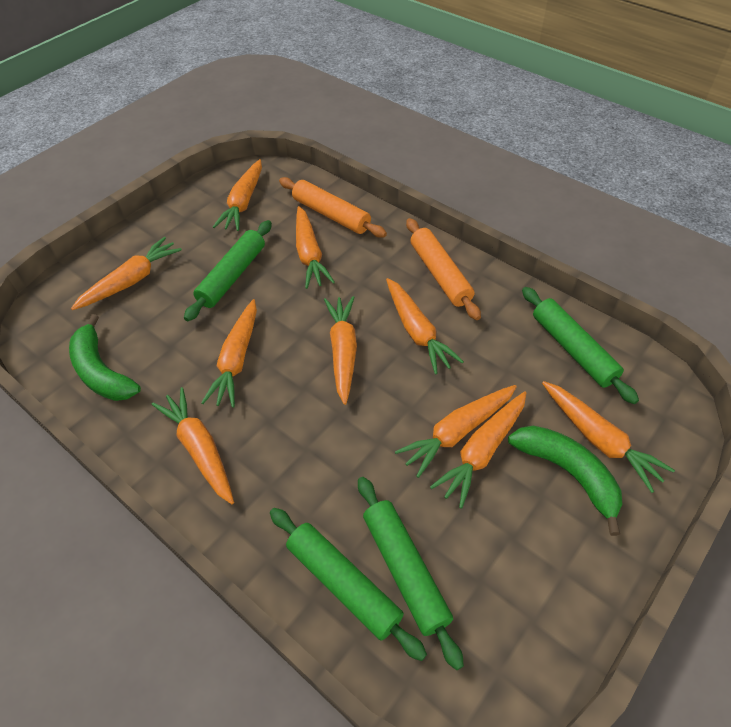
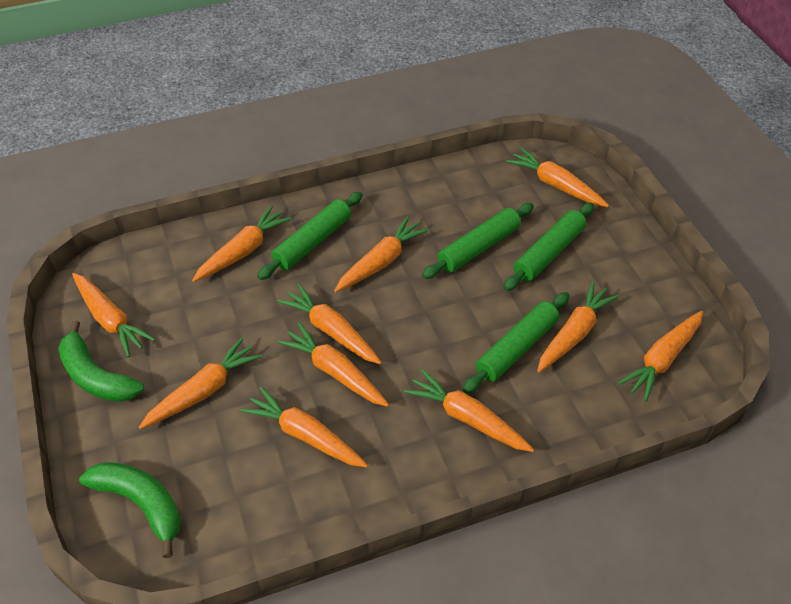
orange carrot: [71,237,182,310] [152,387,234,504] [201,299,257,408] [213,159,262,231] [296,206,335,289] [324,296,357,405] [386,278,464,375] [395,385,517,478] [430,391,526,509] [542,381,675,493] = 10 -> [72,273,155,357] [139,338,262,429] [192,205,292,282] [240,387,368,467] [277,283,382,364] [277,323,389,407] [334,216,429,292] [404,369,534,452] [506,147,609,207] [537,281,619,372] [618,311,703,402] = 11
orange rolling pin: [279,177,387,238] [406,218,481,320] = 2 -> none = 0

